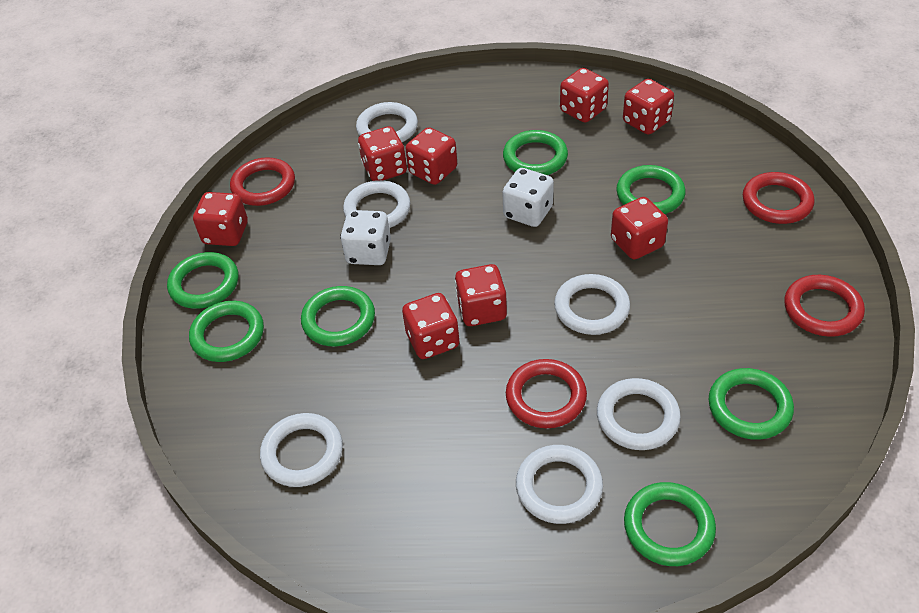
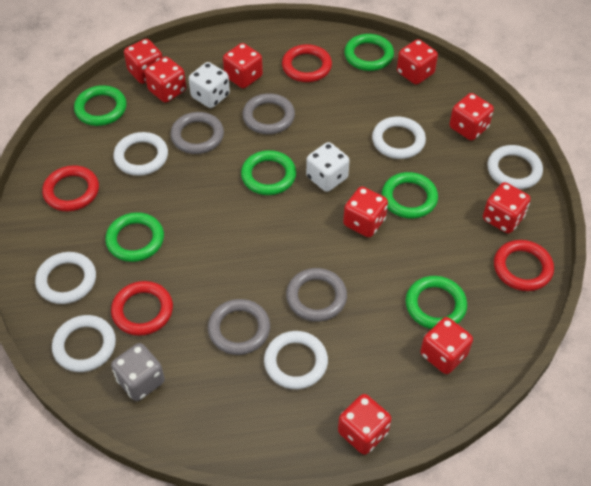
green ring: [167,252,238,309] [189,301,264,362] [301,286,375,346] [503,130,568,175] [616,165,686,214] [624,482,716,566] [708,368,794,440] = 7 -> [74,85,126,126] [105,212,164,262] [241,150,296,195] [344,34,394,71] [382,172,438,219] [406,276,467,329] = 6
grey dice: none = 0 -> [111,343,165,401] = 1
grey ring: none = 0 -> [170,112,224,154] [208,299,270,355] [242,93,295,134] [286,268,347,322] = 4
red dice: [193,192,248,246] [358,126,407,181] [402,293,459,359] [406,127,457,185] [455,264,507,326] [560,68,609,123] [611,197,668,259] [623,79,674,135] = 8 -> [124,39,163,84] [145,57,186,103] [223,43,263,88] [338,394,391,455] [343,187,388,237] [397,39,438,85] [420,317,473,374] [450,93,494,141] [483,182,531,233] = 9

